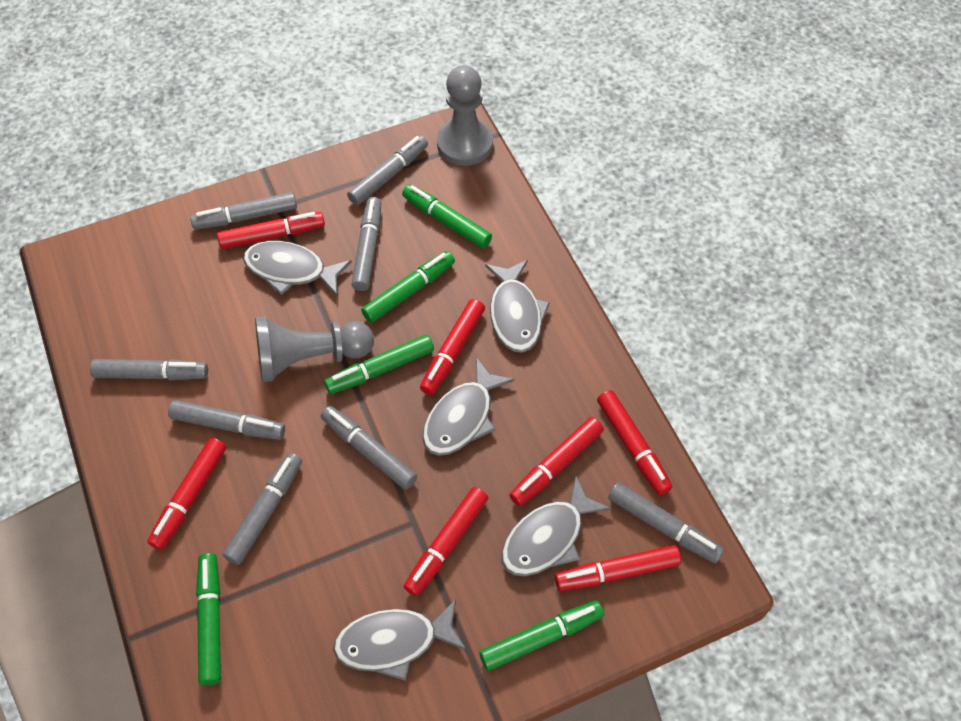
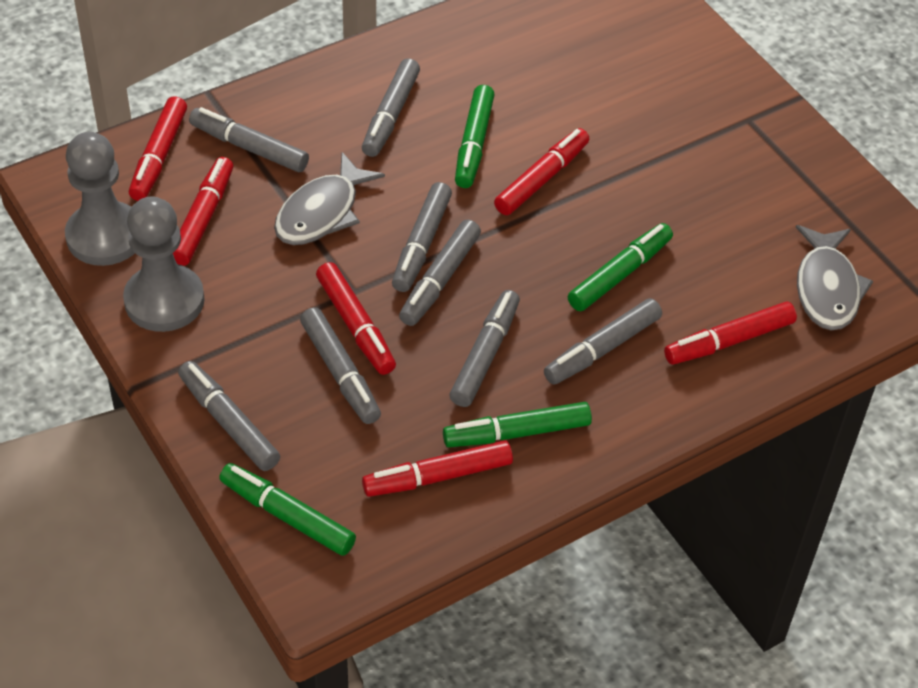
green marker: [196,553,221,685] [324,335,434,394] [361,251,455,323] [402,184,492,248] [479,600,604,671] = 5 -> [219,463,356,556] [443,402,592,447] [455,85,495,188] [568,223,673,311] = 4
grey fish: [243,241,352,296] [333,599,467,681] [422,357,515,456] [485,260,550,353] [501,476,611,576] = 5 -> [274,152,385,245] [796,225,873,330] = 2
red marker: [147,438,226,550] [217,212,325,249] [404,487,488,596] [420,299,485,395] [510,417,604,506] [555,545,681,591] [597,390,672,495] = 7 -> [129,96,187,201] [173,157,233,266] [316,262,396,375] [362,440,513,497] [494,128,589,215] [664,301,797,365] = 6

